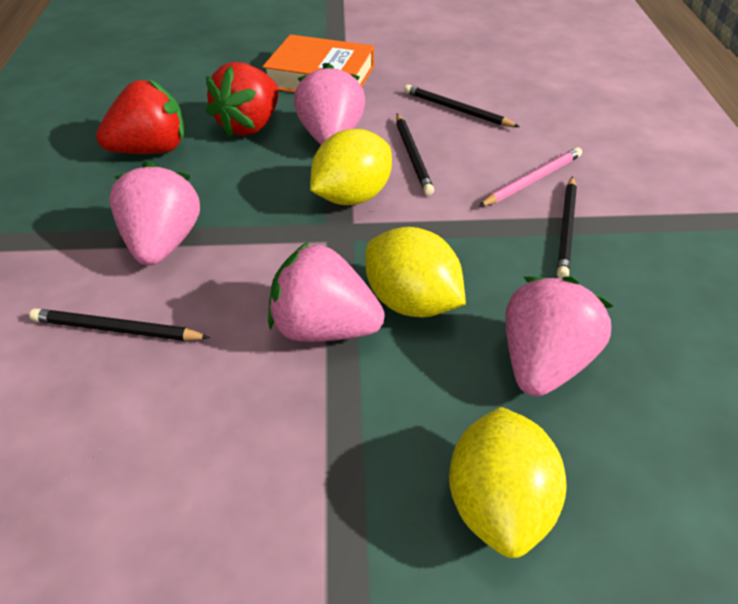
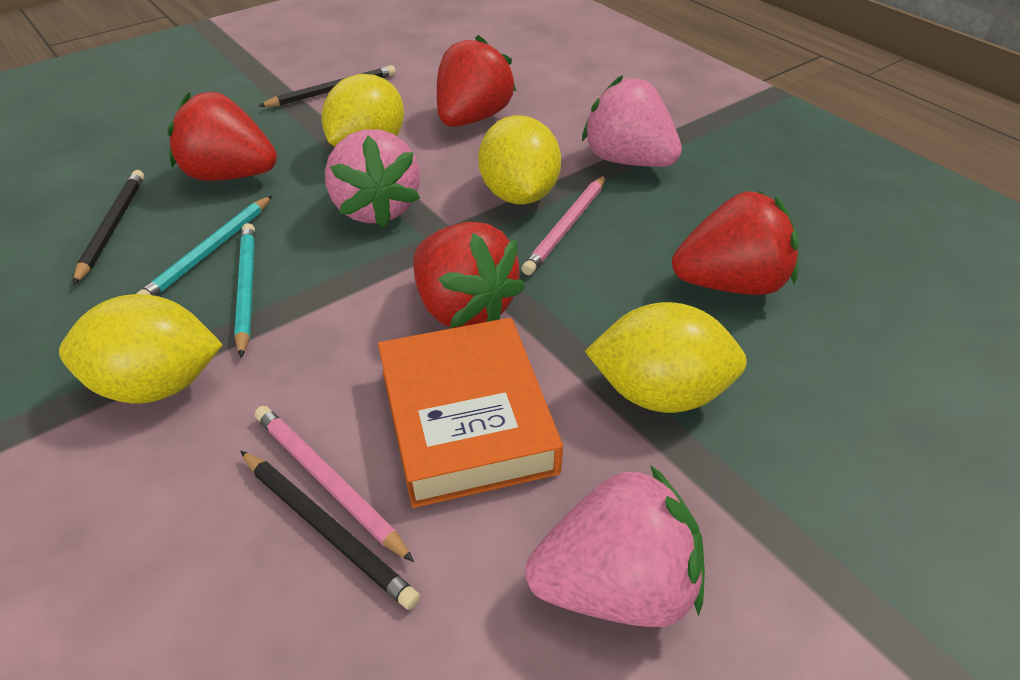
black pencil: [29,308,210,341] [396,114,434,195] [404,84,520,127] [557,176,577,279] = 4 -> [73,170,144,285] [240,451,420,610] [258,65,396,107] = 3
pink pencil: [478,147,582,207] = 1 -> [255,406,414,562] [521,175,606,275] = 2
pink strawberry: [109,161,200,266] [268,241,385,342] [294,63,365,145] [505,276,613,396] = 4 -> [325,129,420,228] [525,465,705,627] [582,75,682,167] = 3
red strawberry: [96,79,184,154] [206,62,279,137] = 2 -> [167,92,277,181] [413,222,525,328] [437,35,516,127] [672,191,798,295] = 4
turquoise pencil: none = 0 -> [136,196,272,296] [234,223,255,358] = 2
yellow lemon: [310,129,392,205] [365,227,466,317] [449,407,567,558] = 3 -> [59,294,223,404] [321,74,404,147] [478,115,561,204] [585,302,747,413] = 4

